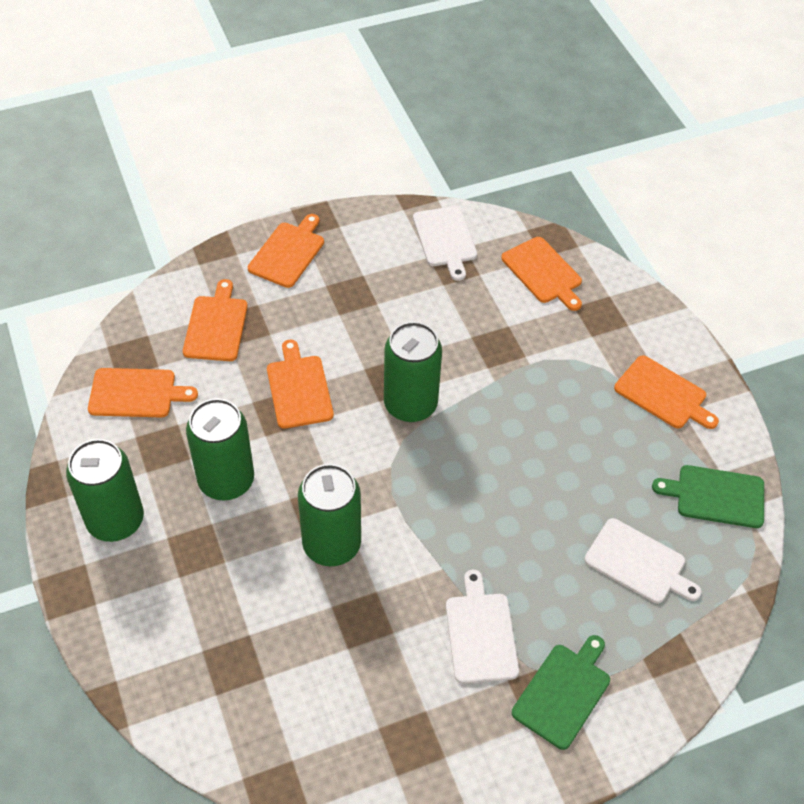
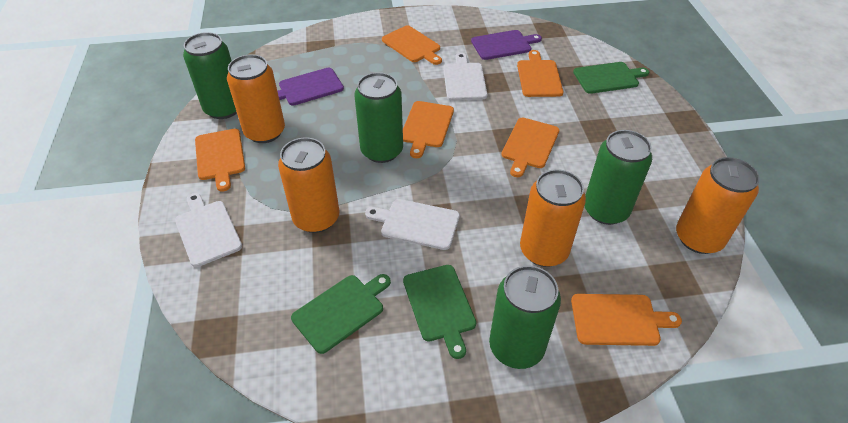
green cutting board: [512,635,610,750] [652,465,764,528] = 2 -> [291,274,391,354] [403,265,476,359] [573,62,649,94] = 3
orange can: none = 0 -> [227,54,285,143] [278,137,339,233] [520,169,586,267] [676,157,760,254] = 4
purple cutting board: none = 0 -> [277,68,344,106] [471,30,542,60] = 2

